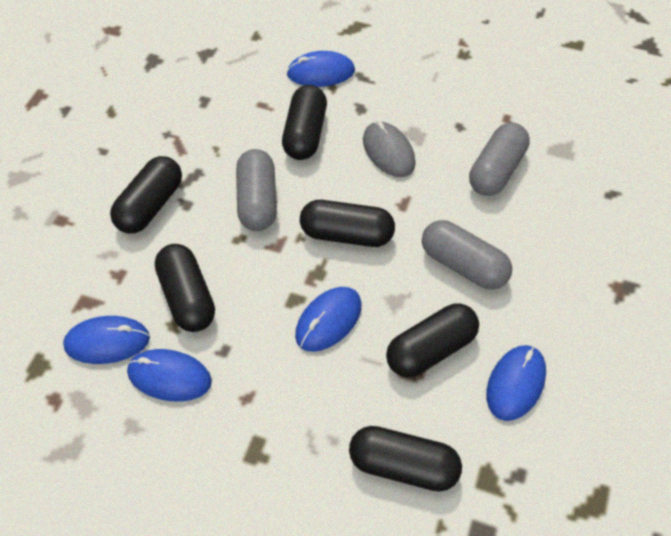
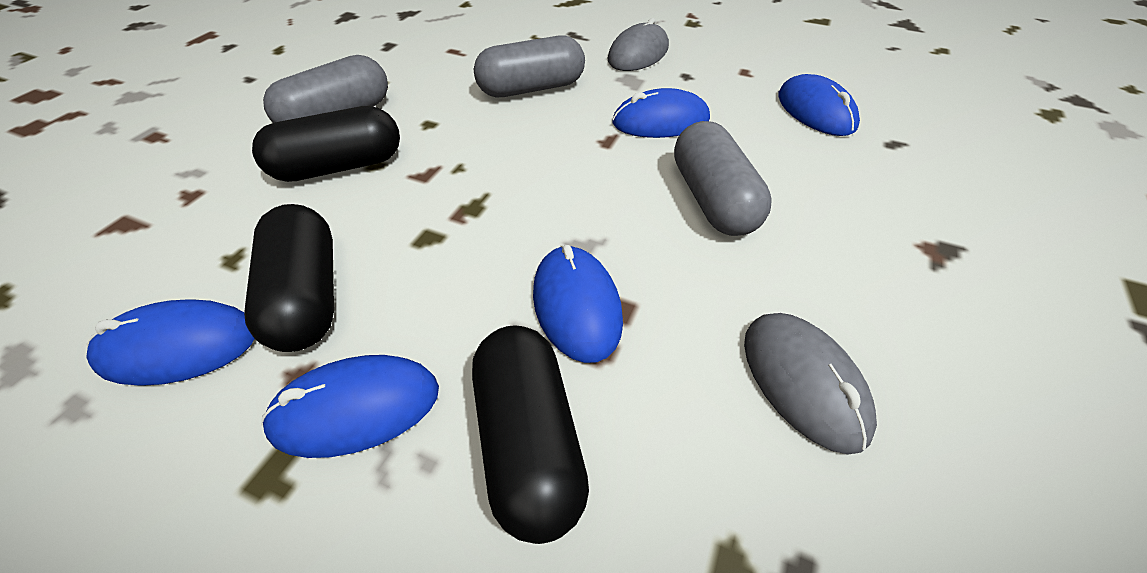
black capsule: [110,156,182,234] [155,244,215,332] [282,85,327,160] [300,200,395,247] [349,426,462,492] [386,303,479,377] = 6 -> [244,204,334,352] [252,106,400,182] [472,325,589,544] = 3
grey mouse: [363,121,416,177] = 1 -> [608,18,669,71] [744,313,877,454] = 2

